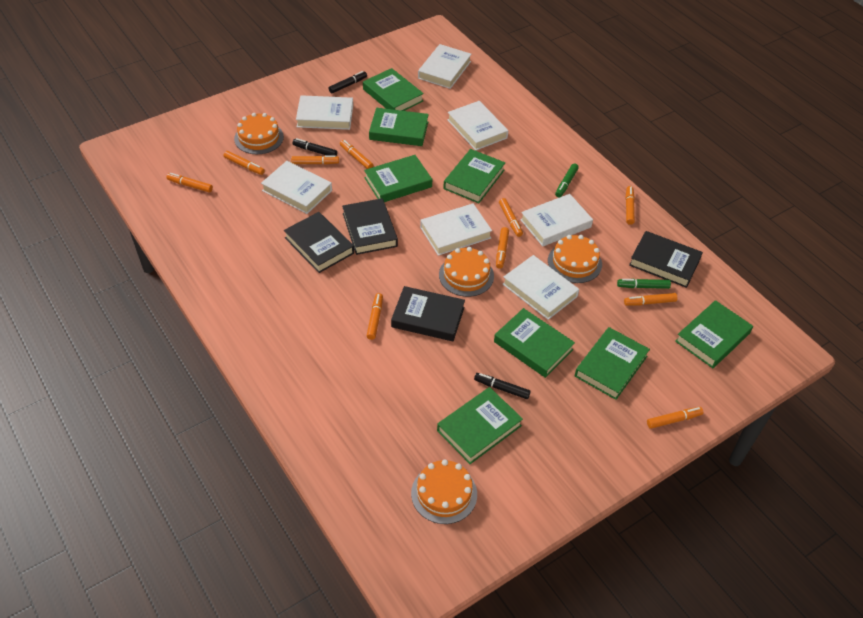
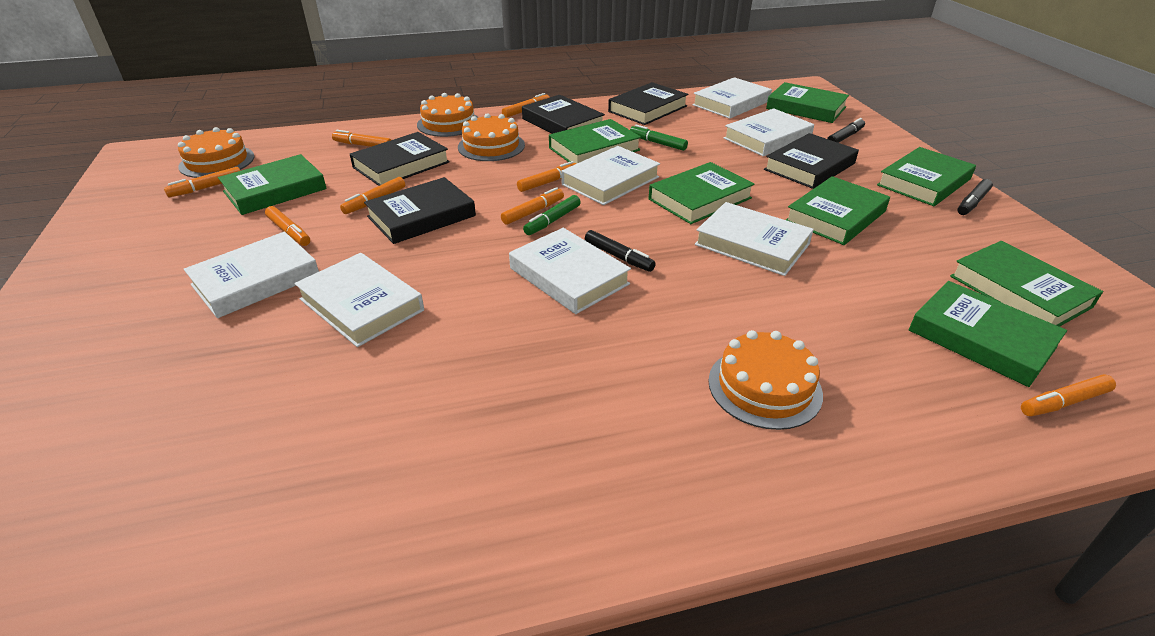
black book: [284,212,354,273] [342,198,398,255] [391,286,465,341] [629,231,703,288] = 4 -> [350,132,450,186] [364,177,476,244] [522,95,605,134] [608,82,688,125] [764,133,859,189] = 5
orange marker: [166,173,213,193] [224,151,265,175] [291,155,339,165] [340,140,374,169] [367,293,383,340] [496,227,509,269] [499,198,523,237] [624,293,677,306] [626,186,635,225] [647,407,703,429] = 10 -> [164,167,241,197] [265,206,310,246] [332,130,391,147] [340,177,405,214] [501,187,564,225] [502,93,550,118] [517,161,577,192] [1021,374,1116,417] = 8

